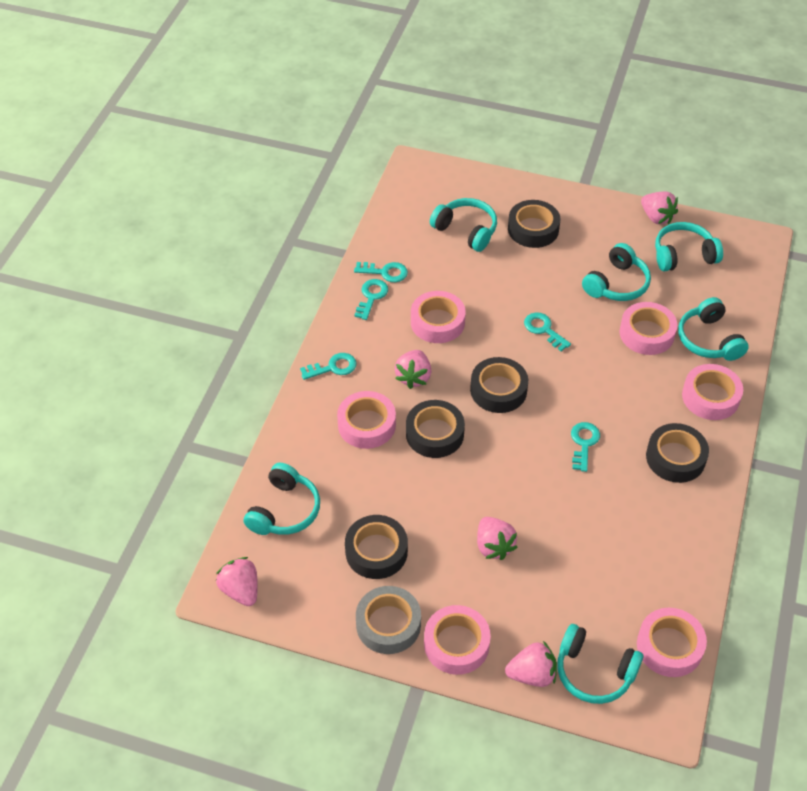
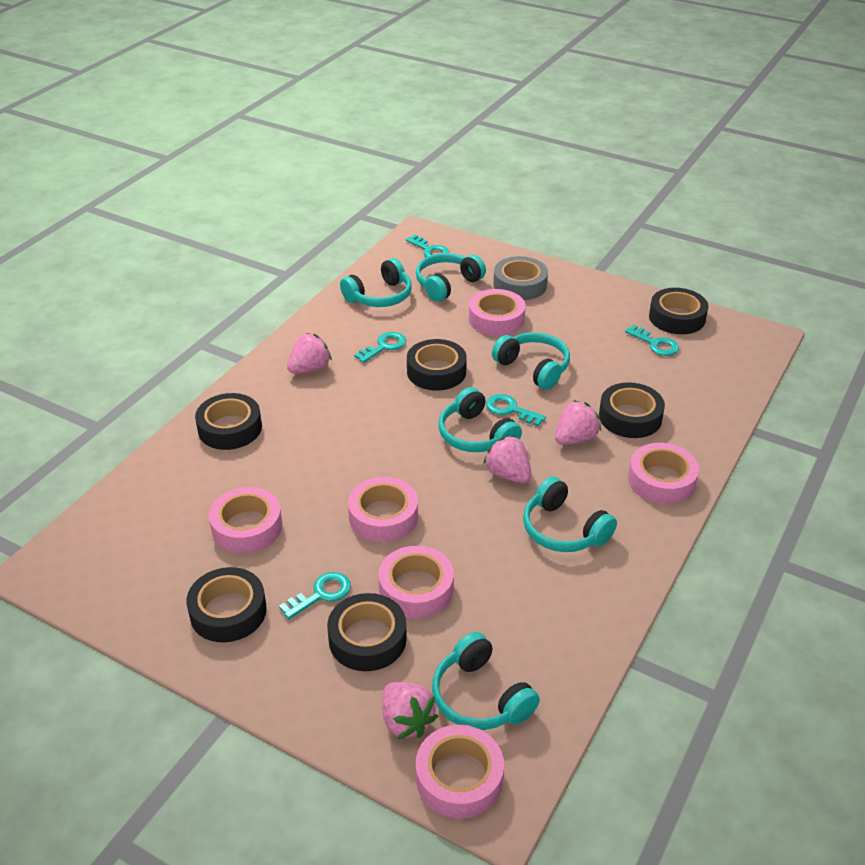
black tape: [345,515,408,579] [406,400,465,458] [470,357,528,413] [508,200,560,248] [646,423,709,483] = 5 -> [187,567,267,642] [195,393,262,450] [327,593,407,671] [407,339,467,391] [599,382,665,438] [649,288,708,334] = 6
pink strawberry: [216,557,258,606] [395,350,431,389] [477,517,517,560] [505,641,557,687] [641,192,678,224] = 5 -> [287,333,332,374] [382,682,438,739] [483,435,532,483] [555,400,601,445] = 4

